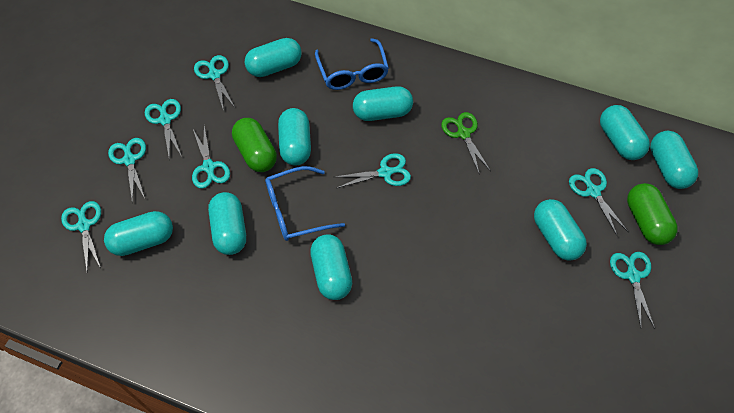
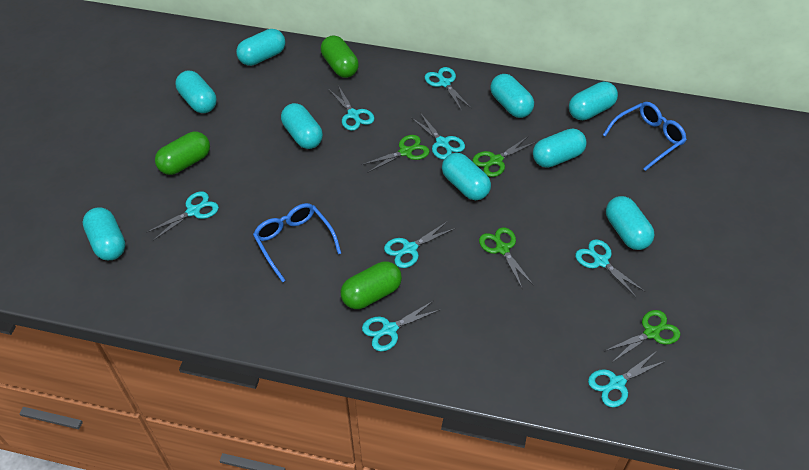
green capsule: [232,118,277,172] [627,183,678,245] = 2 -> [155,132,210,175] [321,35,359,78] [341,261,402,309] = 3
green scissors: [441,112,491,175] = 1 -> [362,135,430,173] [472,137,536,177] [479,227,533,288] [604,310,680,361] = 4

